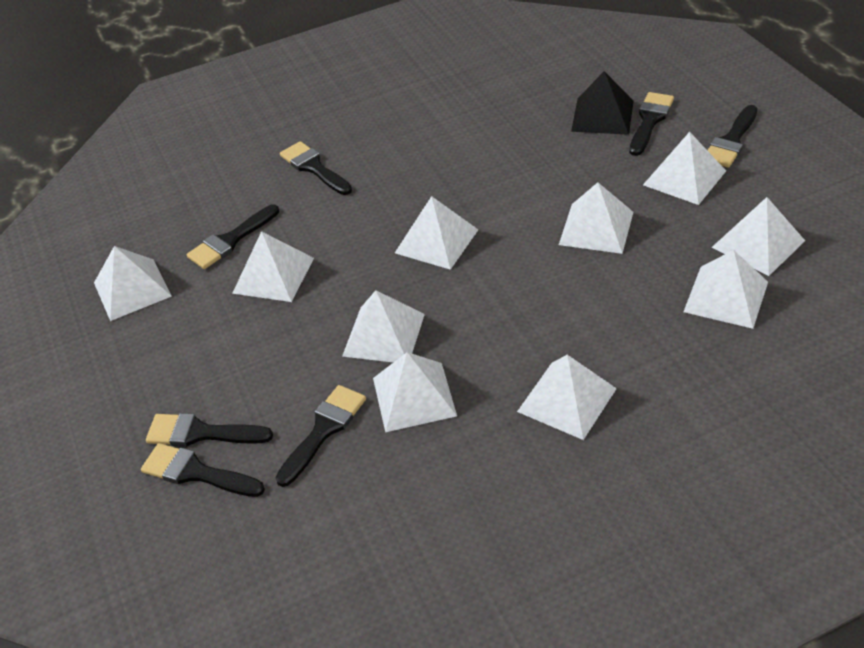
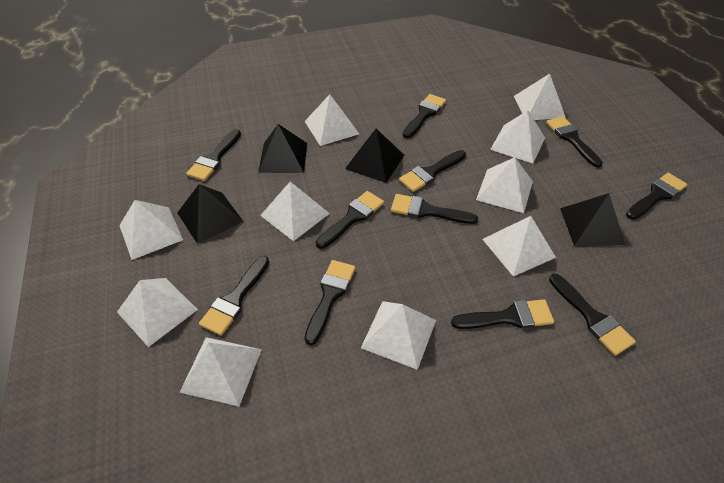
black brush: [141,443,265,497] [146,413,273,447] [186,205,279,269] [275,385,366,487] [280,141,352,195] [629,92,674,156] [707,105,758,168] = 7 -> [186,129,241,181] [199,256,269,336] [305,260,355,345] [316,191,384,249] [391,194,478,224] [399,150,466,192] [403,94,446,138] [451,299,554,329] [546,116,603,168] [549,274,636,356] [626,173,687,220] = 11
black pyramid: [571,71,634,135] = 1 -> [177,184,244,244] [258,124,307,173] [345,129,404,183] [560,193,625,246] = 4

